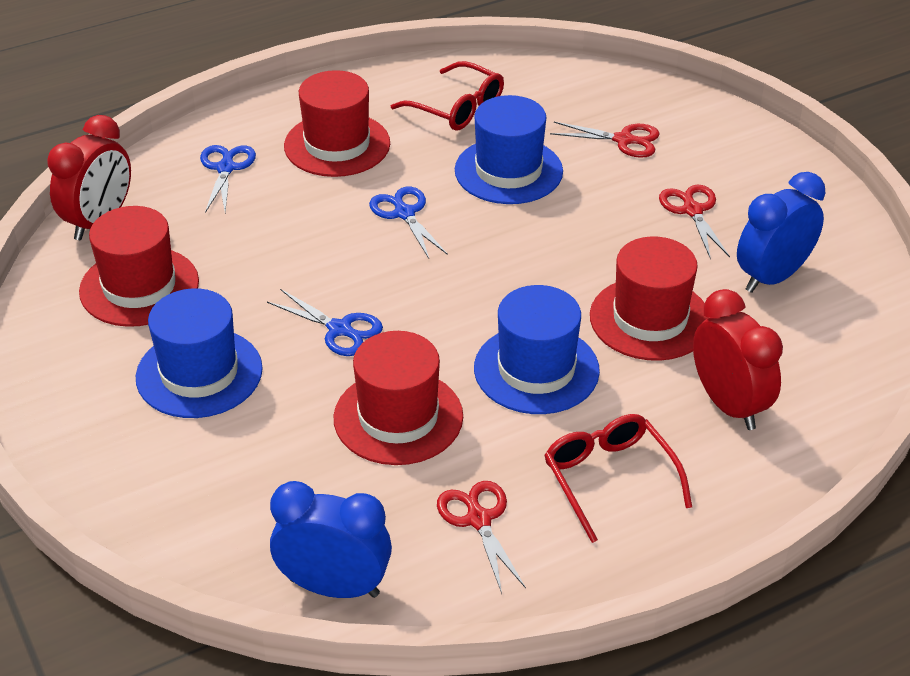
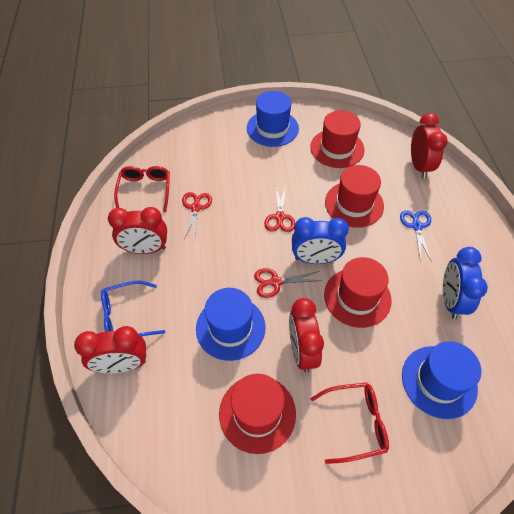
blue glasses: none = 0 -> [101,281,165,336] = 1
blue scissors: [200,145,256,213] [267,289,383,356] [369,187,448,259] = 3 -> [400,210,431,261] = 1
red clock: [47,115,131,240] [693,289,783,430] = 2 -> [74,326,146,373] [108,207,167,254] [289,298,324,373] [411,113,448,179] = 4

